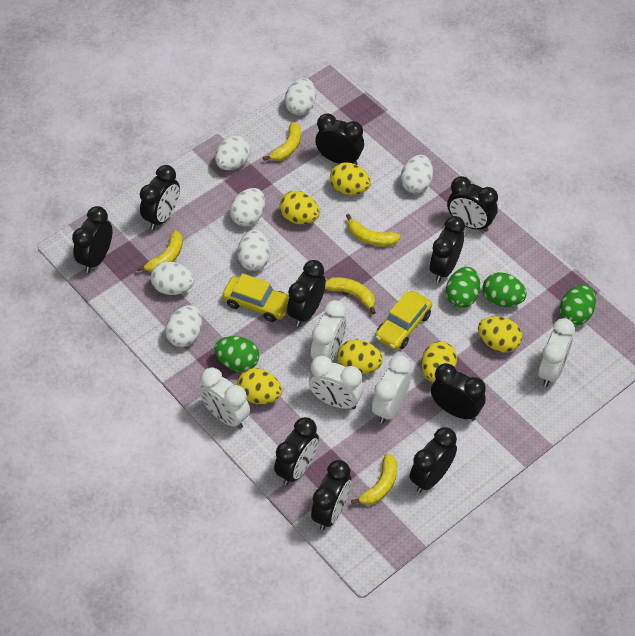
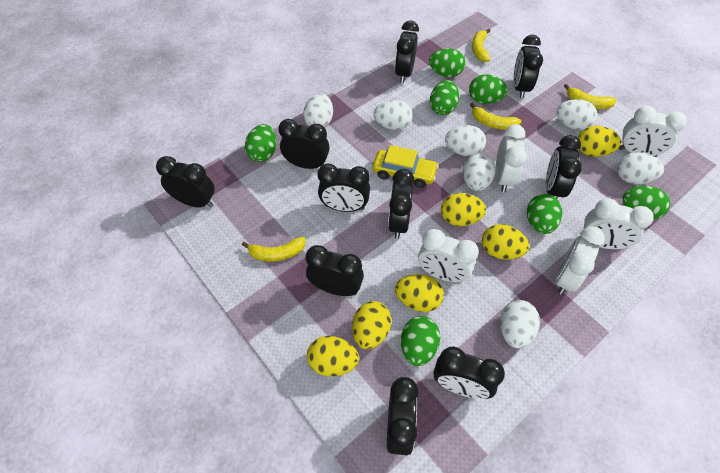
green egg: [214,336,259,372] [446,267,480,308] [483,272,527,307] [560,284,596,325] = 4 -> [245,124,277,162] [401,316,440,366] [429,48,466,77] [430,80,459,115] [469,74,508,104] [527,194,562,234] [623,186,670,220] = 7
yellow banana: [137,230,183,272] [263,122,301,161] [325,277,376,314] [346,214,401,246] [351,453,397,505] = 5 -> [242,237,306,262] [470,103,521,130] [472,29,491,62] [564,84,617,109] = 4
yellow car: [222,273,289,322] [375,291,432,350] = 2 -> [373,145,439,188] = 1

